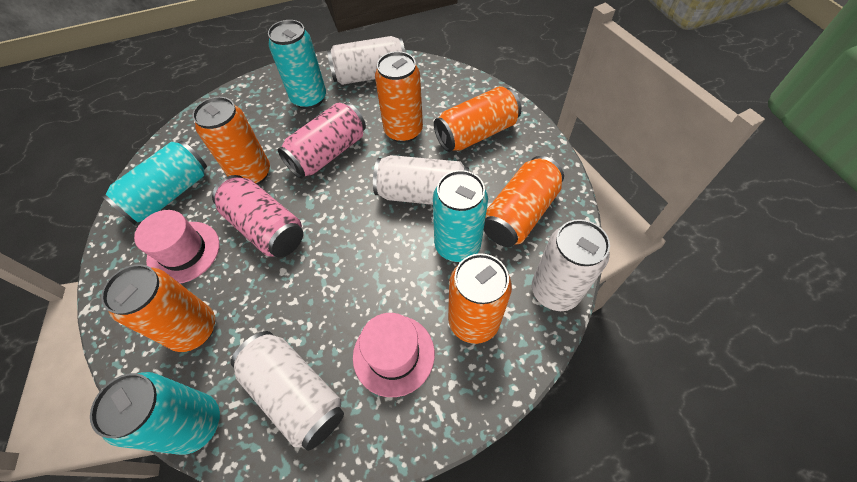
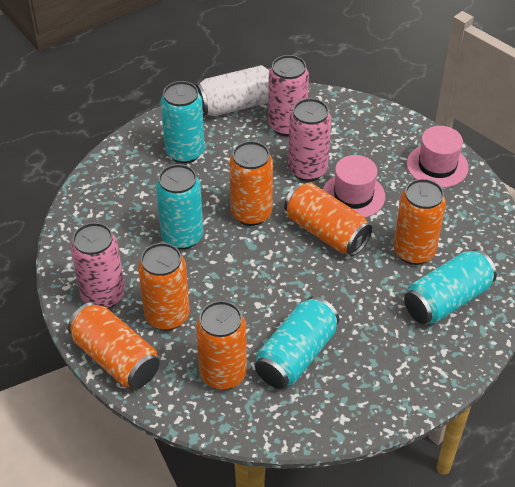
pink can: [212,175,303,257] [278,102,366,179] = 2 -> [71,223,125,309] [268,55,309,136] [288,98,332,182] = 3
white can: [231,331,344,451] [327,36,405,85] [373,155,469,205] [532,219,610,311] = 4 -> [195,65,271,116] = 1

